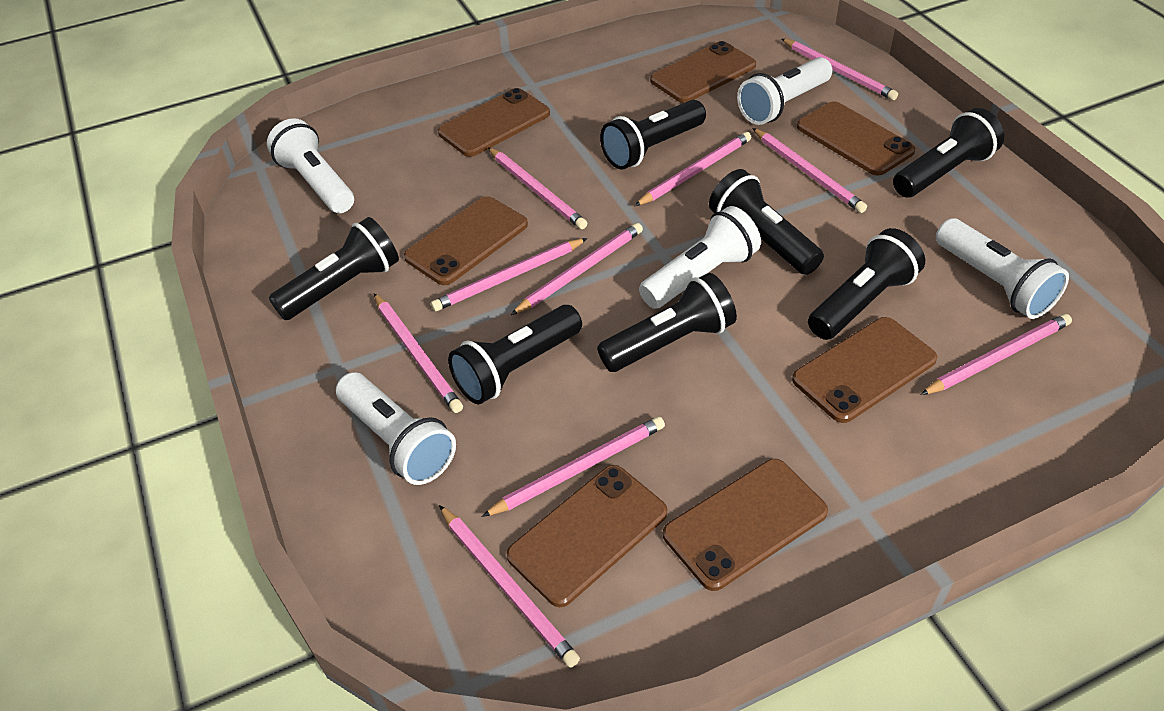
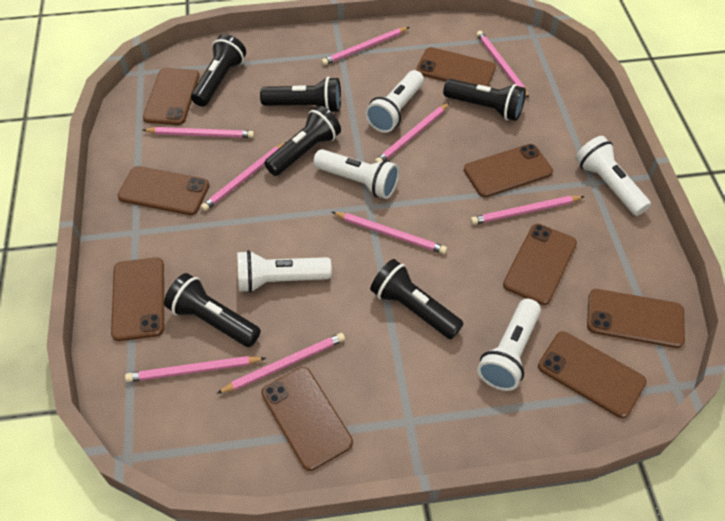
black flashlight: [269,217,399,320] [448,305,582,404] [597,273,737,372] [600,100,706,170] [709,169,824,275] [808,228,925,340] [893,108,1004,198] = 7 -> [164,273,261,347] [191,34,246,107] [260,77,341,112] [264,106,341,176] [370,259,464,339] [443,79,526,121] = 6
brown phone: [404,196,528,285] [438,88,550,157] [507,465,667,607] [650,41,756,103] [663,459,828,591] [792,317,937,423] [797,101,915,175] = 7 -> [111,257,164,341] [118,166,210,215] [143,68,200,125] [261,367,353,471] [416,47,496,87] [464,144,553,198] [503,224,577,305] [538,331,647,418] [587,289,685,348] = 9
pink pencil: [374,293,463,413] [431,238,588,311] [439,505,580,668] [481,417,665,517] [488,147,587,229] [511,223,643,315] [635,132,751,206] [752,128,867,213] [782,39,898,100] [920,314,1072,395] = 10 -> [125,356,266,382] [143,127,254,138] [201,142,286,211] [217,333,345,394] [321,27,410,66] [332,212,447,254] [375,103,449,163] [471,196,585,225] [477,31,529,98] = 9

